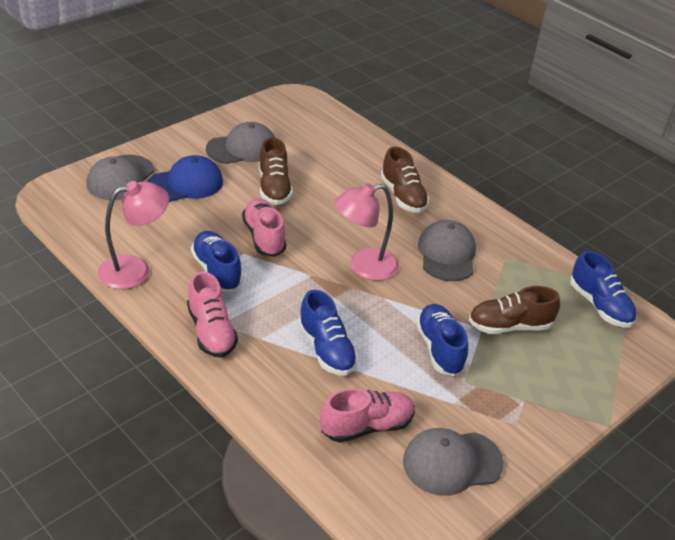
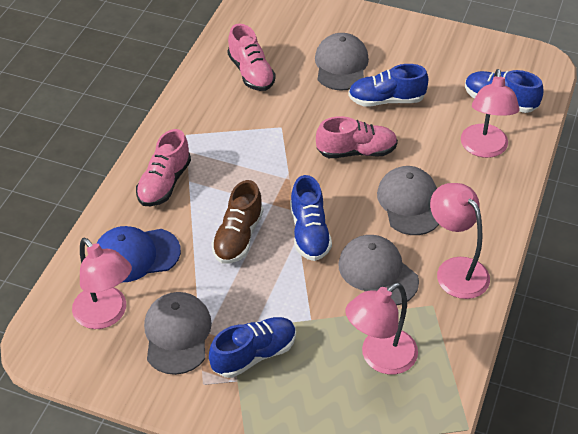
brown shoe: [259,137,293,205] [381,147,429,213] [469,286,560,334] = 3 -> [211,180,263,264] = 1
pink lamp: [98,181,169,289] [334,183,399,281] = 2 -> [72,238,132,329] [345,283,418,375] [430,183,490,299] [461,69,519,158] = 4

